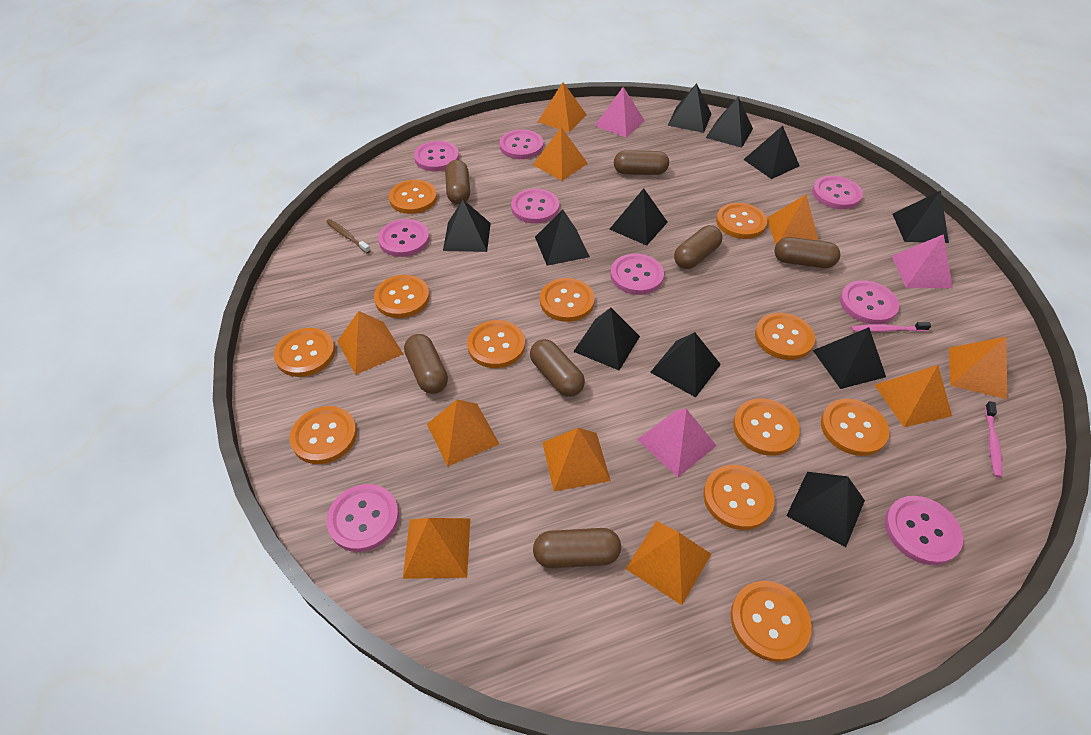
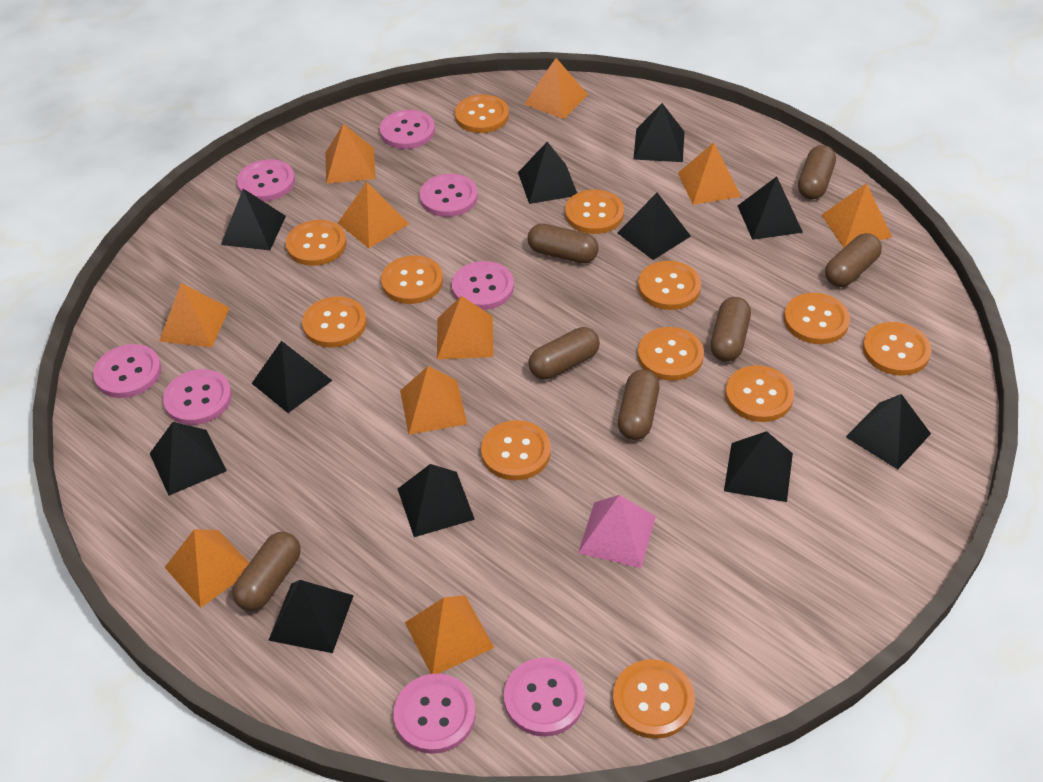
brown toothbrush: [326,219,371,253] = 1 -> none = 0
pink button: [327,484,399,552] [378,219,430,257] [414,141,459,171] [499,130,543,159] [511,189,559,224] [610,254,664,295] [812,176,863,209] [840,280,899,324] [885,496,963,565] = 9 -> [93,344,161,398] [163,369,232,425] [237,159,295,202] [380,110,435,149] [394,674,476,754] [420,174,478,217] [452,261,514,310] [504,658,585,737] = 8
pink pyramid: [595,87,645,138] [637,409,716,477] [892,234,953,288] = 3 -> [578,495,656,568] = 1
pink toothbrush: [851,322,931,332] [985,401,1002,478] = 2 -> none = 0

